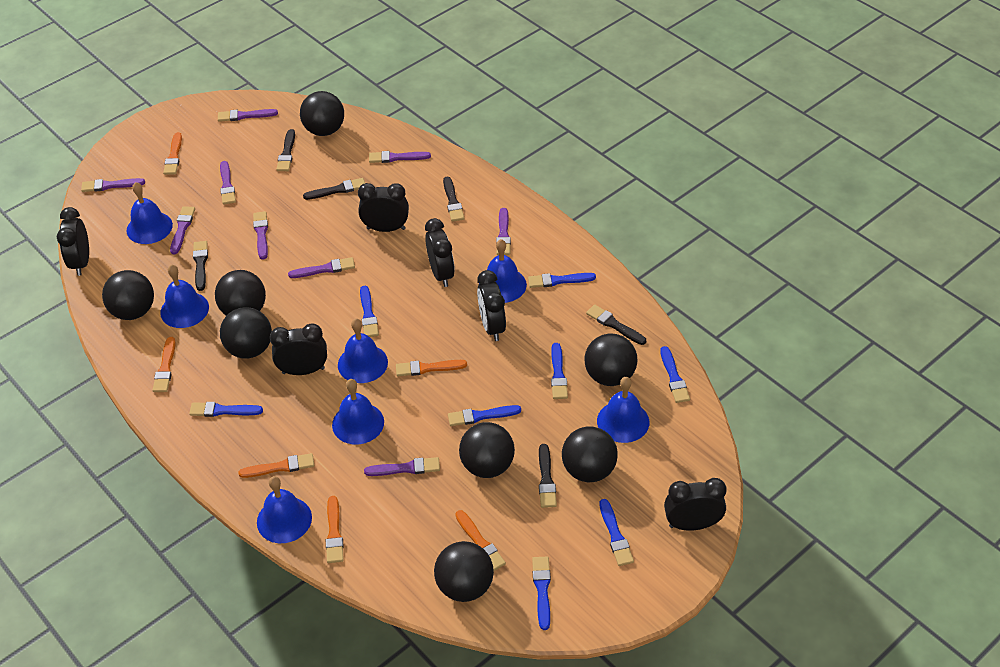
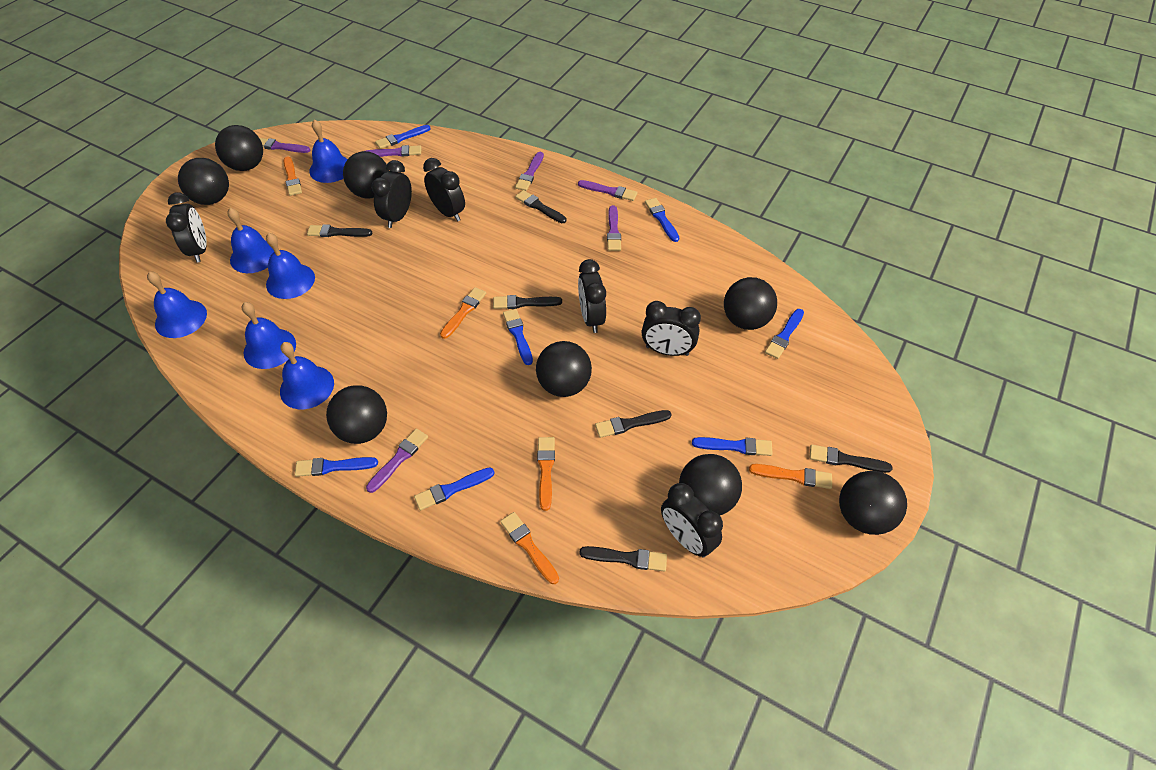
blue bell: [127,182,173,244] [160,264,209,328] [257,476,312,543] [332,379,384,444] [338,318,388,383] [479,239,527,303] [597,377,649,443] = 7 -> [147,271,207,338] [227,208,274,273] [242,302,296,369] [266,233,315,299] [280,342,334,409] [309,119,348,183] = 6
blue brush: [189,402,263,417] [360,286,379,337] [448,405,521,426] [528,273,596,288] [532,557,551,630] [551,343,568,399] [599,499,634,566] [660,346,690,403] = 8 -> [295,457,378,477] [375,125,431,149] [414,467,495,510] [503,309,533,365] [645,198,679,242] [692,437,773,456] [765,309,804,359] = 7
orange brush: [153,337,176,392] [163,132,182,175] [238,453,314,478] [326,496,344,563] [396,360,467,376] [455,510,506,571] = 6 -> [284,156,302,196] [440,287,486,339] [500,512,559,584] [537,437,555,511] [749,464,832,489] = 5
purple brush: [81,178,145,192] [170,206,195,254] [218,109,278,122] [220,161,236,205] [253,211,268,260] [288,257,355,278] [364,457,440,476] [369,151,431,163] [496,208,511,255] = 9 -> [259,138,310,153] [366,145,421,157] [366,428,428,493] [515,152,544,191] [578,180,638,201] [607,205,621,251] = 6

